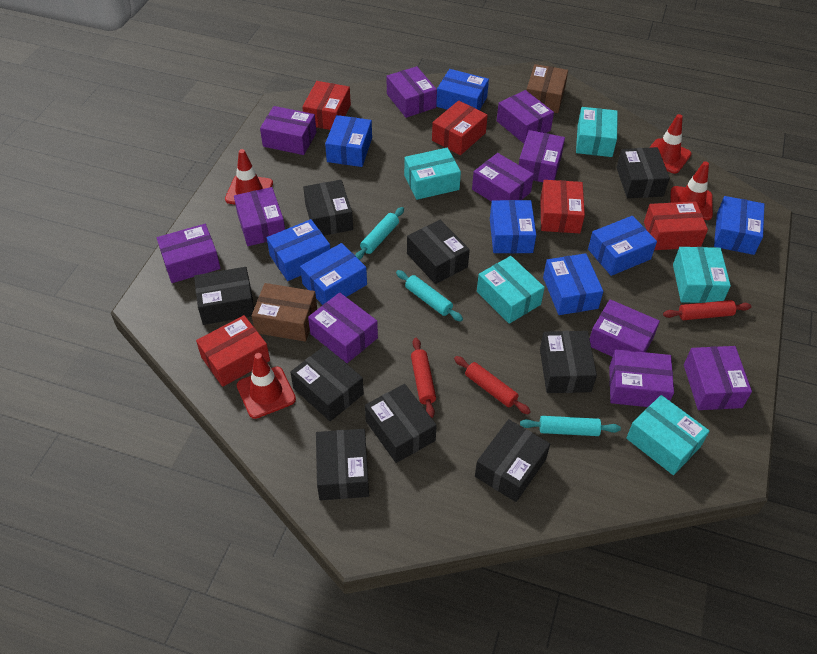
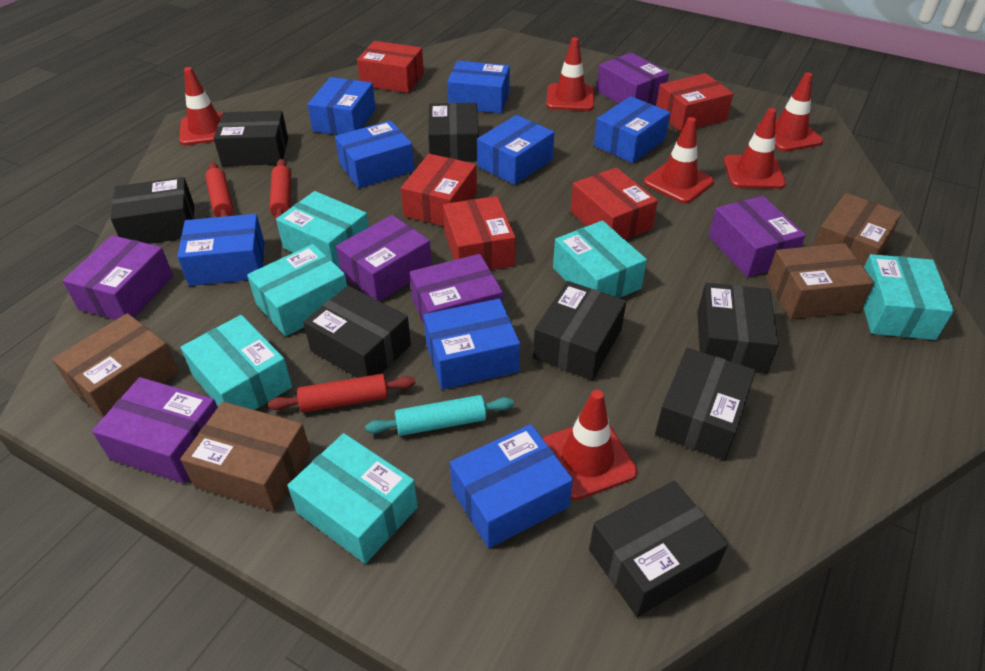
black box: [194,267,254,325] [290,346,364,421] [303,180,353,236] [316,429,369,500] [365,384,437,463] [407,220,470,284] [475,419,550,502] [540,331,597,393] [616,147,670,198] = 9 -> [110,177,194,244] [214,111,288,166] [303,285,411,378] [428,103,479,162] [533,281,626,380] [589,481,728,617] [655,348,756,460] [697,283,779,374] = 8
brown box: [252,283,317,342] [526,64,568,113] = 2 -> [52,313,179,418] [180,402,311,512] [766,243,874,319] [813,193,902,268] = 4
purple box: [157,224,221,283] [234,187,285,246] [260,106,316,155] [308,292,378,363] [387,66,437,118] [472,153,534,202] [497,90,554,143] [519,130,565,182] [590,299,660,357] [609,350,674,407] [684,346,752,410] = 11 -> [62,235,173,320] [92,377,218,484] [336,215,432,301] [410,254,503,324] [597,52,669,104] [709,196,806,277] = 6
red traffic cone: [225,149,273,205] [237,353,296,419] [649,114,692,174] [670,161,713,220] = 4 -> [179,67,223,145] [542,390,637,500] [546,37,594,111] [644,117,714,203] [724,108,786,189] [757,72,823,152] = 6
turquoise box: [404,148,461,200] [477,256,545,324] [576,107,618,157] [626,395,709,475] [673,247,731,303] = 5 -> [181,315,292,410] [247,244,347,336] [276,191,369,268] [287,433,418,564] [553,220,647,298] [863,254,954,340] = 6
turquoise rolling pin: [355,207,404,260] [396,270,463,322] [520,416,621,436] = 3 -> [365,395,514,436] = 1

